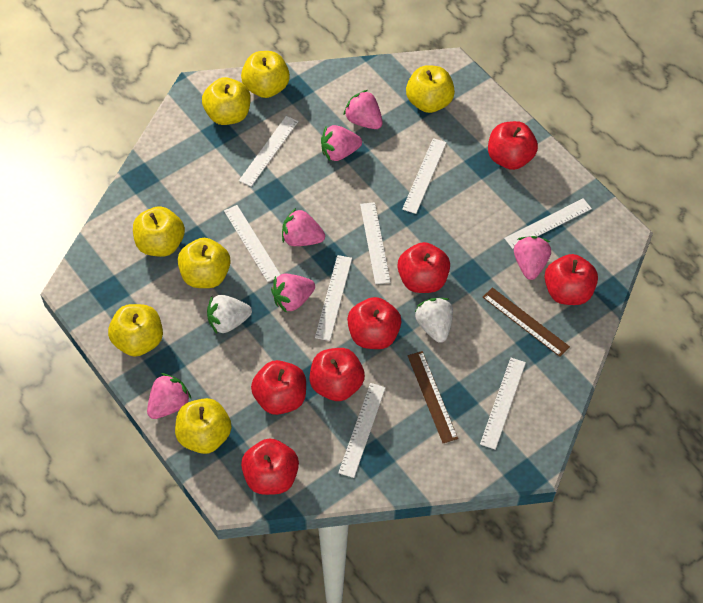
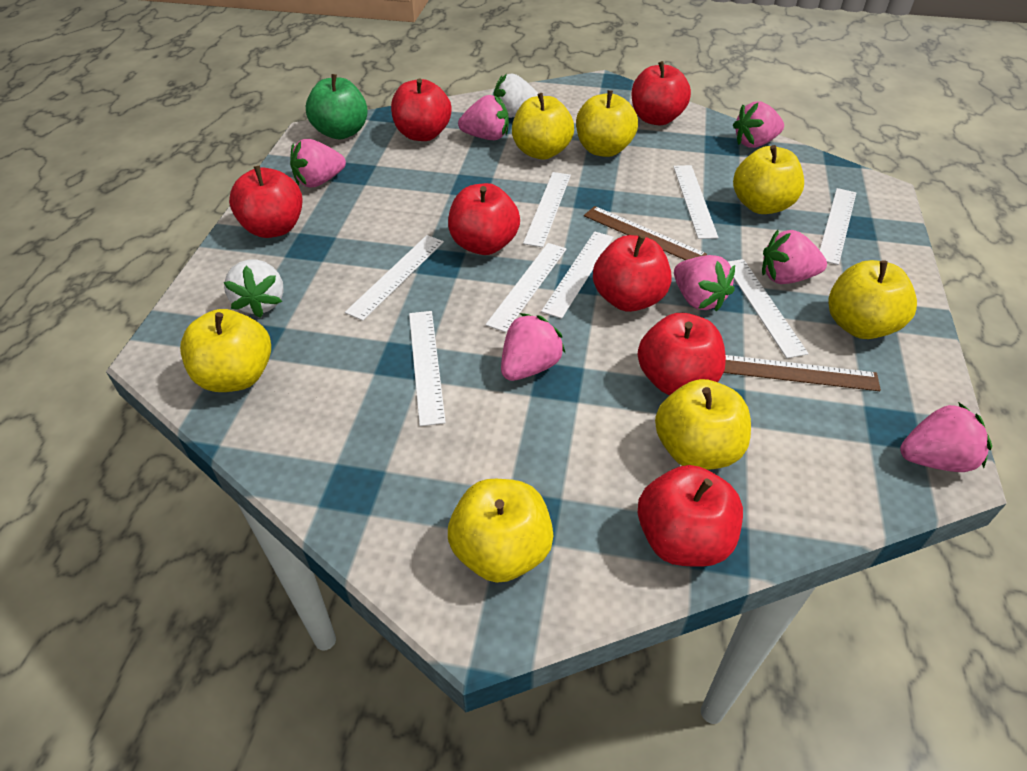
green apple: none = 0 -> [306,74,368,139] = 1
pink strawberry: [147,373,191,419] [271,274,315,313] [282,208,325,246] [321,125,362,161] [343,90,383,129] [514,236,551,280] = 6 -> [290,139,346,187] [458,95,509,140] [501,313,565,381] [674,255,735,312] [733,101,784,148] [762,230,827,284] [900,402,992,472] = 7

